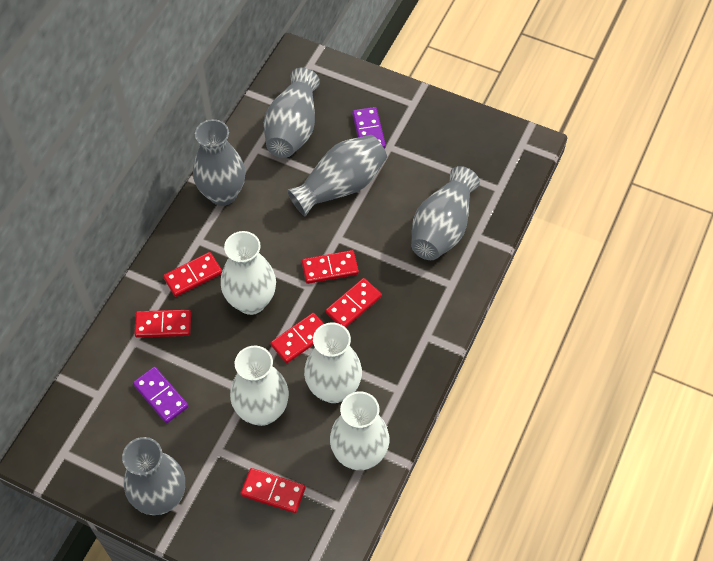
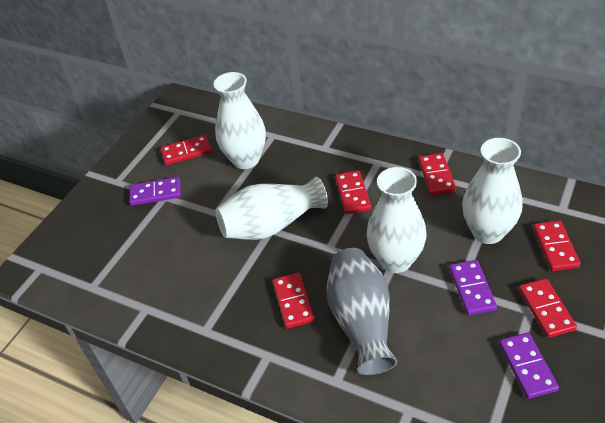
grey vase: [122,437,185,515] [193,119,246,206] [264,68,320,158] [287,135,387,216] [411,166,480,260] = 5 -> [327,248,397,375] = 1
purple domino: [133,367,188,423] [352,107,386,149] = 2 -> [129,177,181,206] [449,260,497,315] [499,333,559,399] = 3

